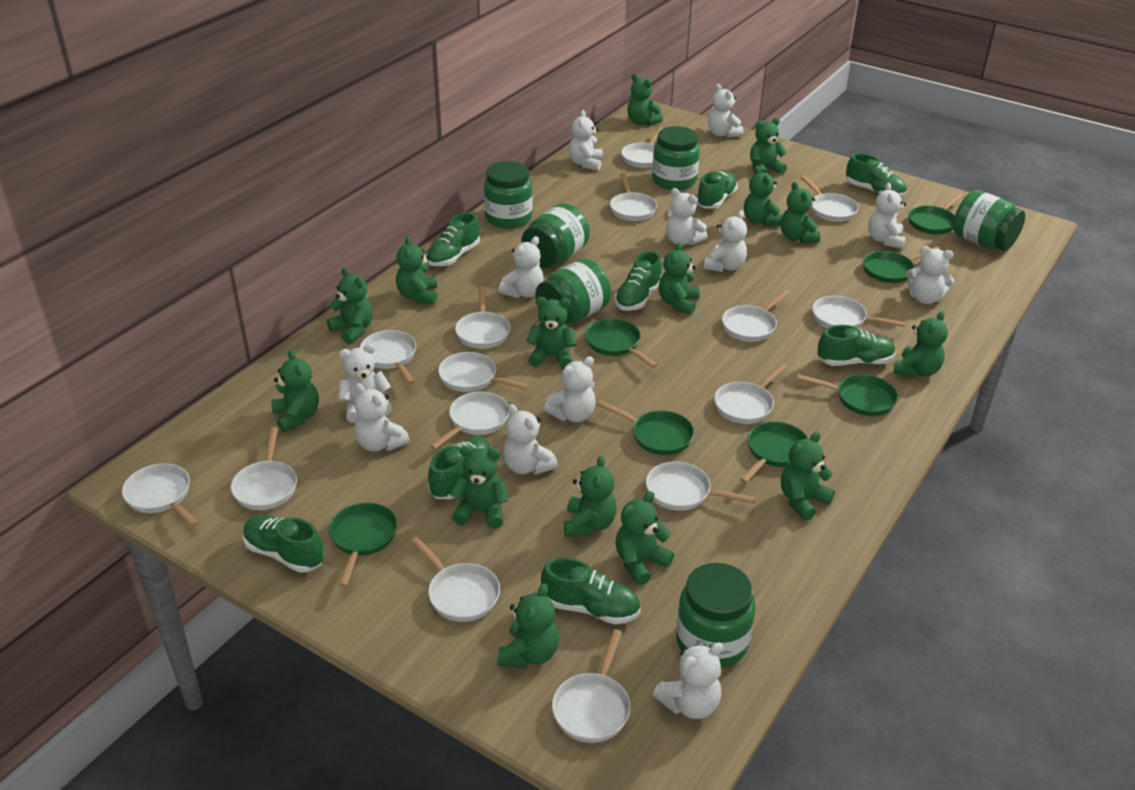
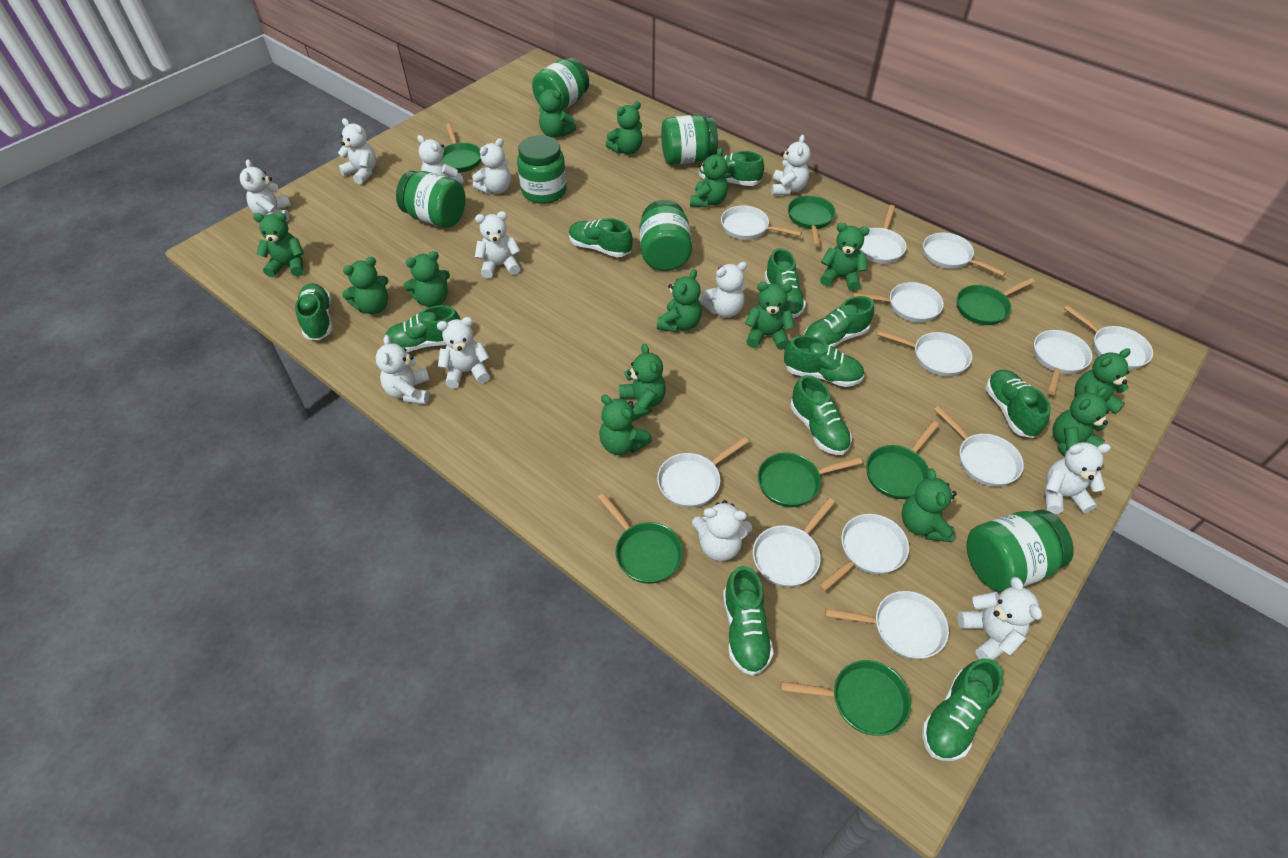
green shoe: [243,515,324,573] [426,212,480,266] [428,437,492,499] [541,557,641,625] [614,251,662,311] [696,171,738,209] [817,325,896,366] [846,153,907,197] = 8 -> [295,283,332,340] [383,305,461,353] [569,218,633,257] [698,151,764,186] [723,566,774,676] [764,248,806,318] [784,335,864,387] [790,375,852,455] [804,296,874,347] [922,659,1003,761] [986,370,1051,438] = 11
green teddy bear: [271,350,319,432] [327,268,373,344] [396,236,437,304] [450,446,509,529] [497,583,559,668] [526,297,577,368] [564,456,617,537] [616,491,674,585] [627,74,663,126] [659,242,700,315] [744,166,782,226] [750,117,787,175] [781,182,820,243] [781,432,835,521] [893,311,948,378] = 15 -> [253,212,304,277] [342,257,388,314] [403,251,450,307] [538,85,577,138] [599,395,652,455] [606,101,643,155] [619,344,666,421] [657,269,702,332] [690,148,728,208] [745,282,795,350] [820,223,869,291] [901,468,957,542] [1053,387,1109,457] [1075,348,1130,414] = 14
white pan: [122,463,199,527] [231,427,297,510] [360,330,416,384] [410,536,500,622] [430,392,509,450] [438,352,530,392] [455,286,510,349] [552,629,631,743] [610,173,657,221] [621,127,663,168] [646,461,756,511] [714,363,788,424] [722,289,790,342] [801,176,859,222] [812,296,906,328] = 15 -> [657,437,749,508] [721,205,802,240] [753,498,835,587] [818,514,909,592] [825,591,949,659] [853,282,944,322] [859,205,906,264] [876,330,972,376] [923,233,1006,276] [934,406,1024,487] [1033,330,1092,395] [1064,305,1153,370] = 12

